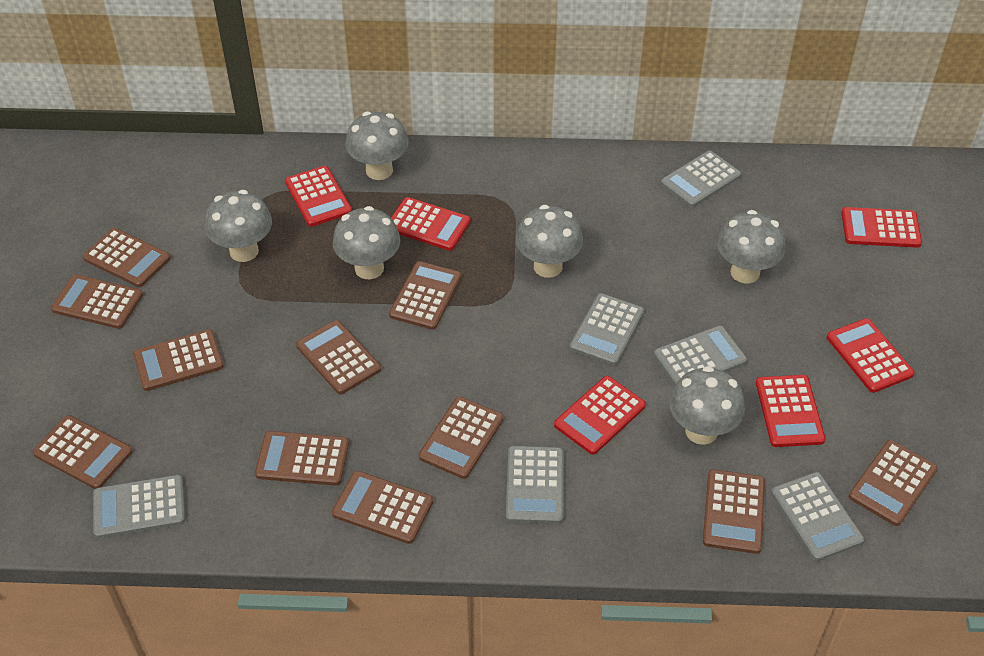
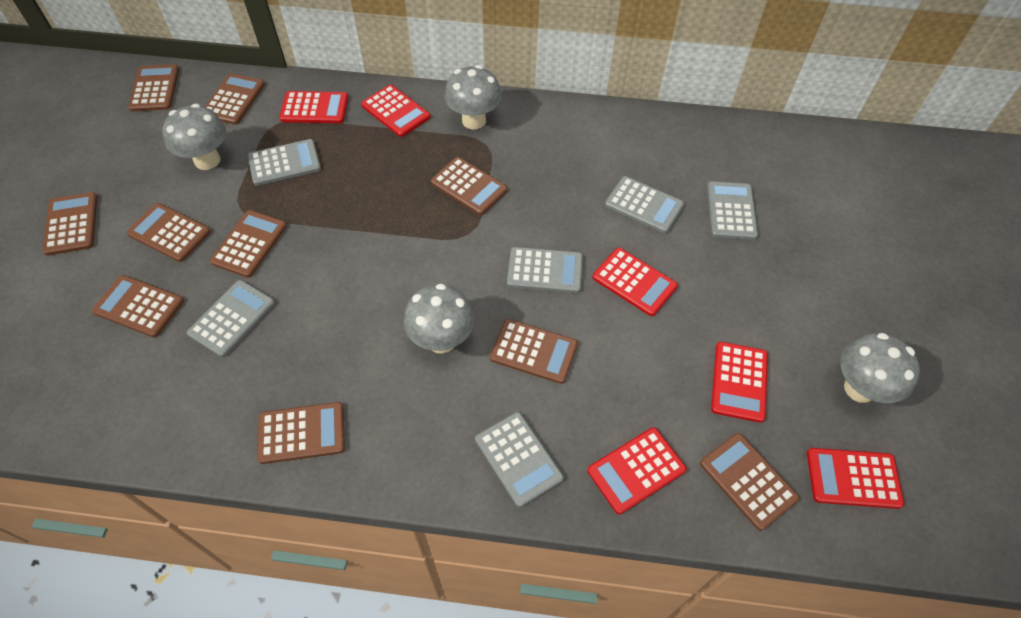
brown calculator: [33,415,133,489] [51,274,143,329] [83,228,171,287] [133,329,224,391] [255,431,349,486] [296,320,381,394] [332,471,433,544] [389,261,461,330] [419,396,504,479] [703,469,765,554] [848,440,938,526] = 11 -> [43,192,97,256] [92,275,184,337] [126,203,211,262] [128,64,179,112] [205,73,265,125] [210,210,287,278] [257,402,345,464] [431,157,508,215] [490,319,578,384] [700,433,799,531] = 10
grey mushroom: [205,190,272,262] [333,206,400,279] [345,112,409,180] [516,205,583,278] [669,366,745,445] [717,210,785,283] = 6 -> [163,104,226,170] [404,284,474,354] [444,65,502,130] [840,333,920,403] = 4

